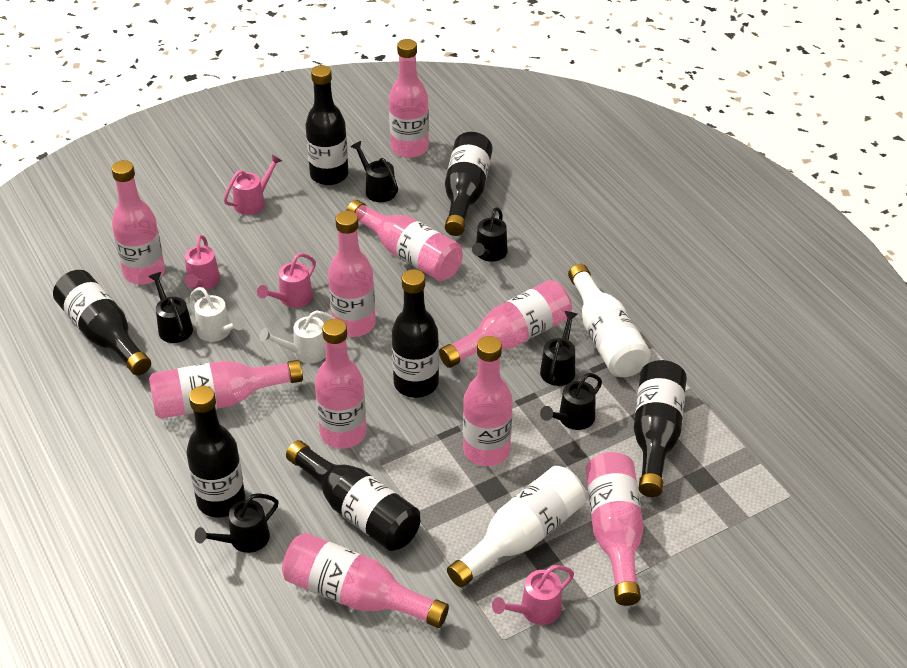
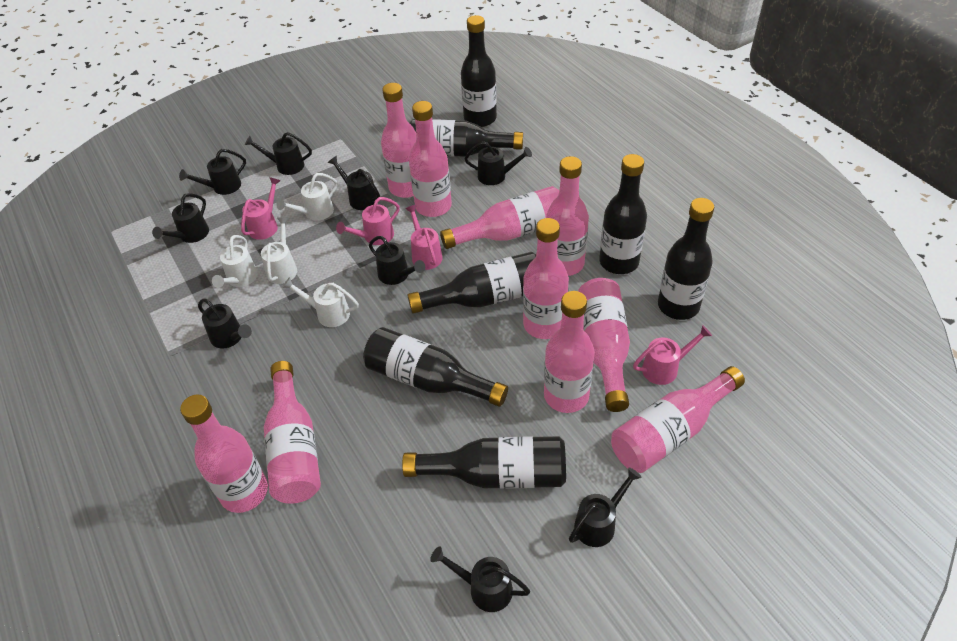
black watering can: [148,272,193,343] [195,493,279,553] [351,141,398,202] [472,207,508,262] [540,311,577,386] [540,373,602,430] = 6 -> [152,193,209,243] [179,149,246,195] [198,299,252,348] [245,132,312,175] [328,156,380,210] [369,236,425,285] [430,547,530,612] [464,141,532,185] [569,467,642,547] = 9
white bottle: [447,466,586,587] [568,264,651,377] = 2 -> none = 0
white watering can: [190,287,245,342] [259,310,336,363] = 2 -> [212,235,258,288] [261,217,297,284] [276,173,337,221] [282,277,359,327] = 4

